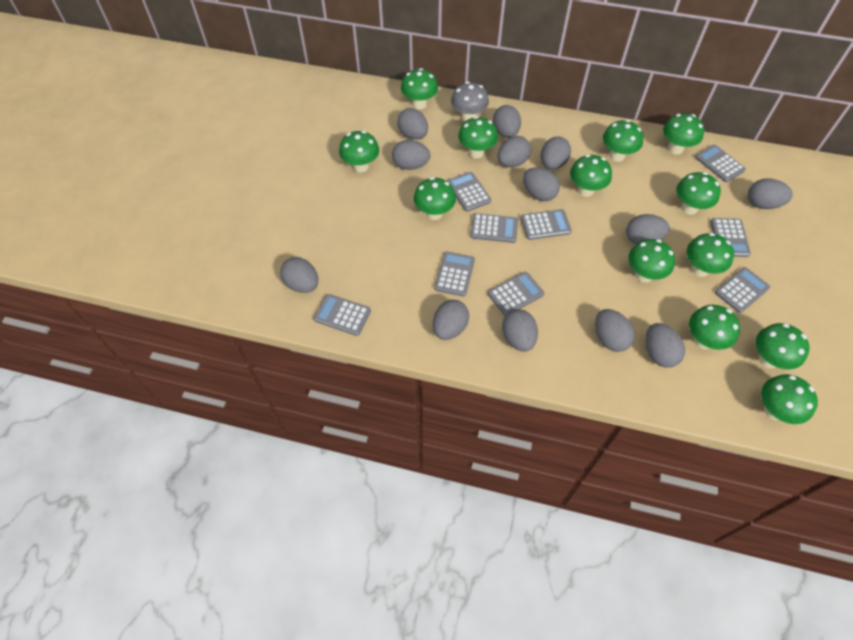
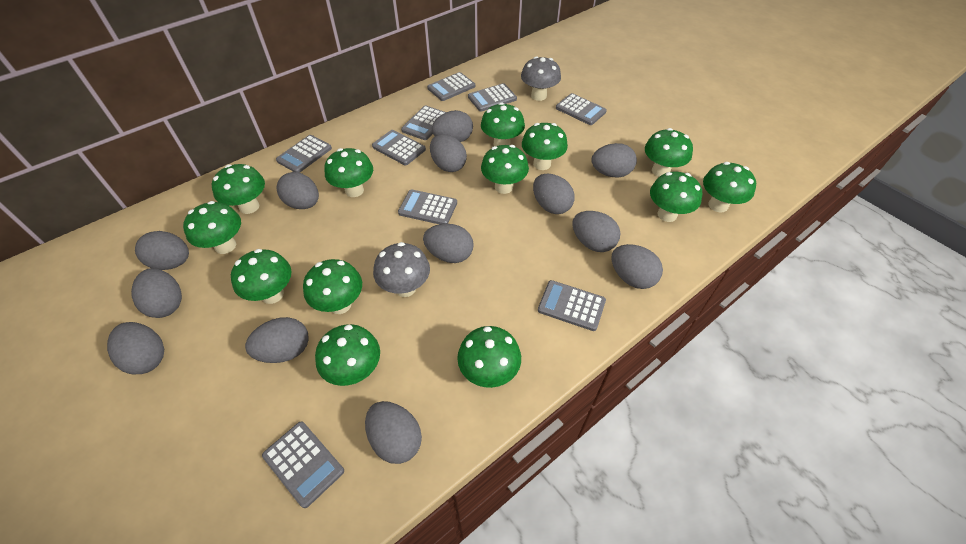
grey mushroom: [451,82,489,122] = 1 -> [373,242,430,297] [521,56,561,101] = 2

